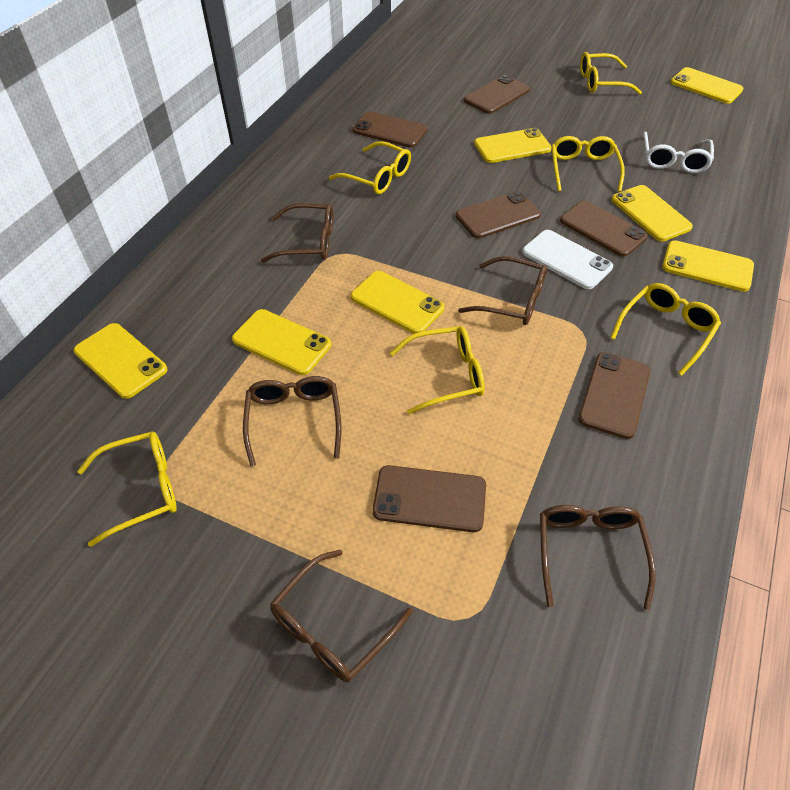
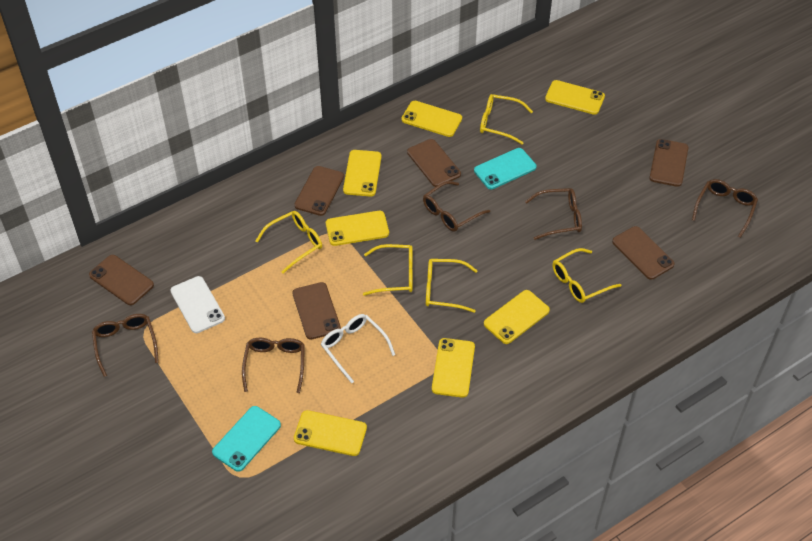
turquoise phone: none = 0 -> [212,406,281,472] [474,148,537,189] = 2
yellow glasses: [77,431,177,547] [329,141,411,194] [390,326,485,414] [551,136,625,192] [580,52,642,94] [610,283,721,376] = 6 -> [256,211,322,273] [363,244,413,296] [426,259,478,313] [480,94,533,145] [552,248,621,303] = 5

